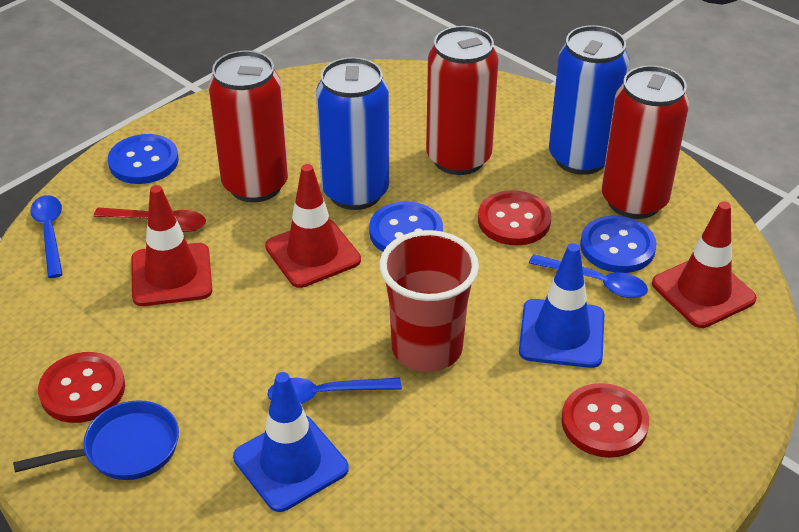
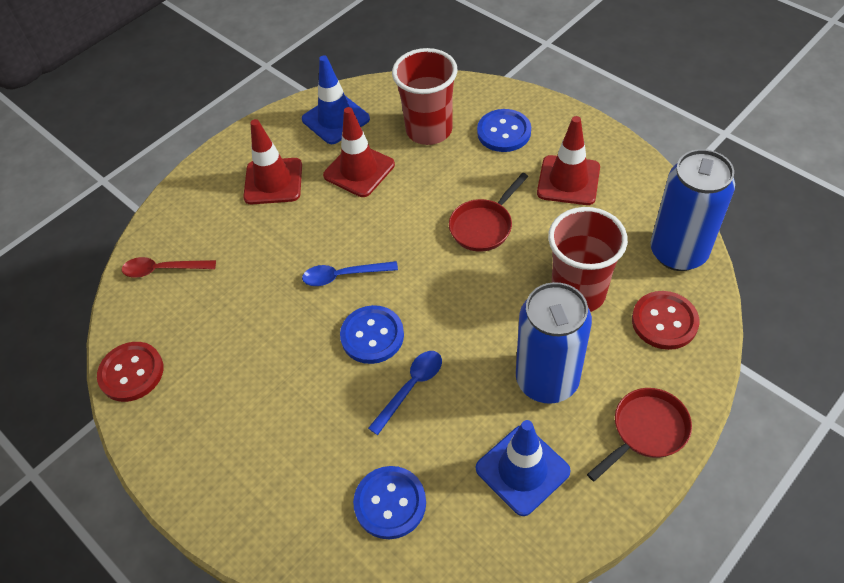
blue pan: [13,400,179,480] = 1 -> none = 0
blue spoon: [30,195,63,278] [267,378,402,404] [529,254,648,298] = 3 -> [302,261,398,286] [368,351,442,435] = 2
red button: [38,352,125,423] [478,190,551,245] [561,383,649,458] = 3 -> [97,342,163,402] [632,291,699,350] = 2
red can: [208,51,289,202] [426,26,499,175] [601,65,689,219] = 3 -> none = 0
red cup: [379,230,479,372] = 1 -> [392,48,457,145] [548,207,628,312] = 2
red pan: none = 0 -> [449,173,528,252] [587,388,692,481] = 2

